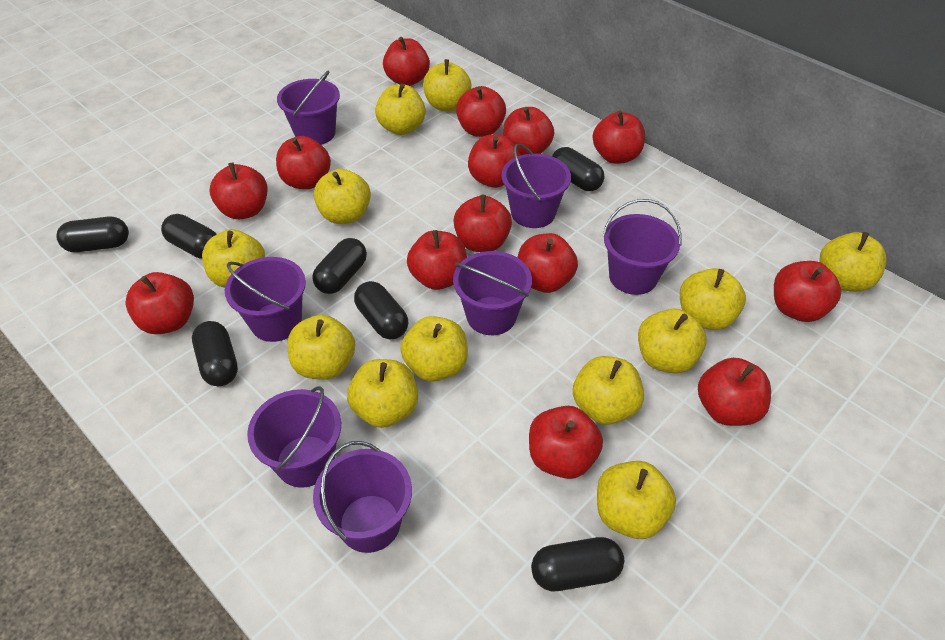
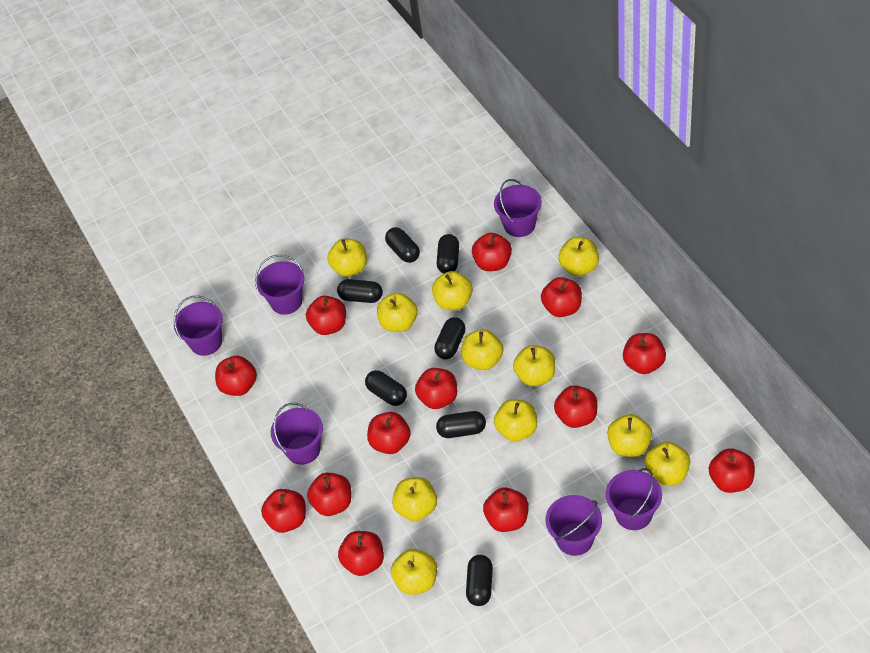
purple bucket: [225,257,306,342] [247,386,341,488] [277,70,340,145] [313,441,412,553] [453,251,532,335] [502,143,571,228] [603,199,682,295] = 7 -> [174,296,223,356] [255,255,304,315] [271,403,323,465] [494,179,542,237] [546,495,602,556] [606,468,662,530] = 6
red apple: [125,272,194,334] [210,163,268,219] [276,136,331,189] [383,37,430,86] [407,230,467,290] [453,195,512,252] [456,86,506,137] [468,134,520,188] [503,107,554,155] [517,233,578,293] [529,406,603,479] [593,111,645,164] [698,358,771,426] [774,261,841,322] = 14 -> [215,356,257,396] [261,489,306,533] [306,296,346,335] [307,473,351,516] [338,531,384,576] [367,412,411,454] [415,368,457,409] [472,233,512,271] [483,487,528,532] [541,277,582,317] [554,385,597,428] [623,333,666,374] [709,448,755,493] = 13
yellow apple: [202,229,265,288] [287,315,355,380] [314,169,371,224] [347,359,418,428] [375,83,426,135] [400,316,468,382] [423,59,471,111] [573,356,644,425] [597,461,676,539] [638,309,707,373] [680,268,746,330] [819,232,886,292] = 12 -> [327,238,367,277] [377,293,418,332] [391,549,437,595] [392,477,437,521] [432,271,473,310] [462,329,503,370] [494,399,537,442] [513,345,555,386] [558,237,599,276] [607,414,652,457] [644,442,690,485] = 11

